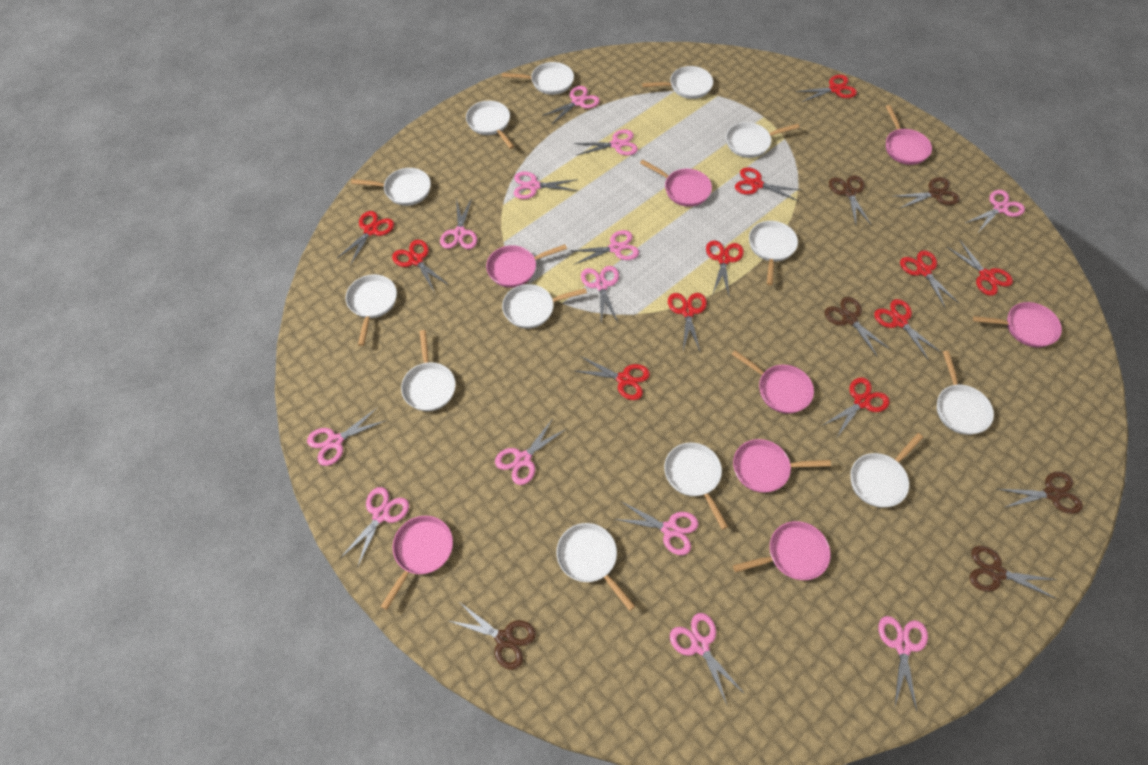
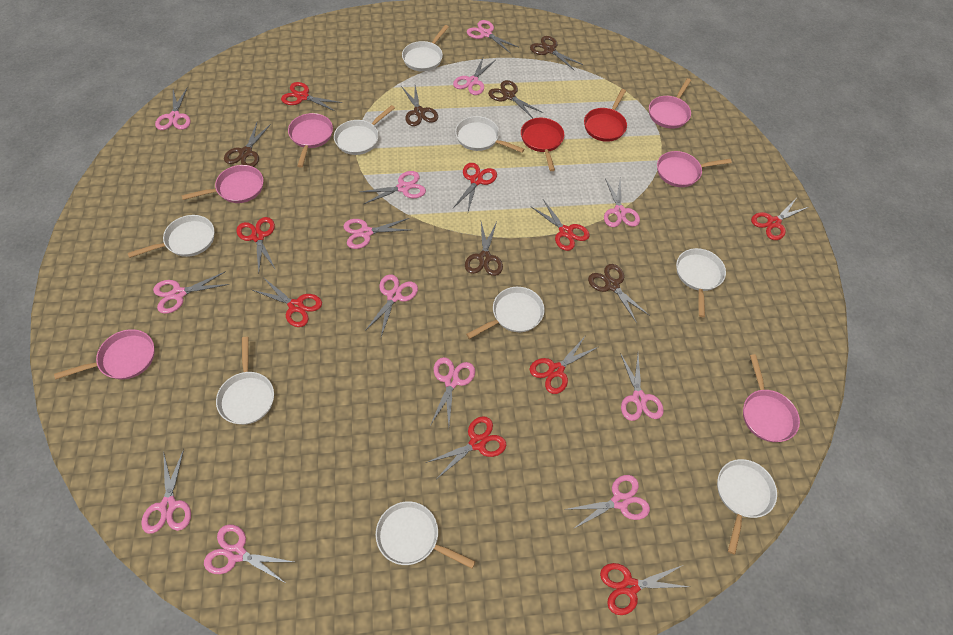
pink pan: [380,516,453,610] [486,244,567,288] [640,159,712,207] [731,350,814,414] [733,439,831,493] [733,521,831,580] [886,105,932,165] [973,302,1062,347] = 8 -> [54,329,154,379] [182,165,263,203] [288,113,333,167] [649,78,691,129] [657,151,732,187] [743,354,800,442] = 6
red pan: none = 0 -> [521,118,564,171] [584,89,627,142] = 2
red scissors: [337,211,394,266] [392,240,449,293] [575,356,650,400] [668,293,707,353] [706,240,744,296] [735,167,800,201] [795,75,857,102] [823,377,890,437] [874,299,941,360] [900,250,959,307] [947,239,1013,296] = 11 -> [236,217,276,273] [253,277,322,327] [281,82,342,112] [426,416,506,478] [453,163,497,212] [530,337,598,394] [531,199,590,251] [600,563,689,615] [751,199,808,240] = 9
white pan: [346,274,397,346] [351,168,431,206] [401,330,456,411] [466,101,515,149] [502,62,574,95] [502,284,587,328] [556,523,635,611] [642,66,713,99] [664,443,728,530] [726,122,800,158] [749,221,798,285] [851,433,923,507] [937,351,994,435] = 13 -> [128,215,214,258] [216,337,274,425] [334,105,395,155] [376,501,475,568] [402,25,449,72] [455,116,524,153] [466,287,545,339] [676,248,726,317] [717,459,777,555] = 9

